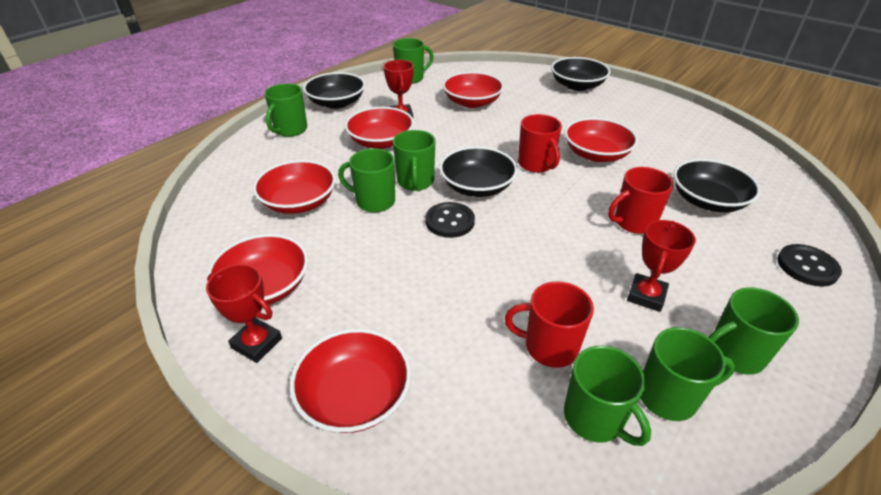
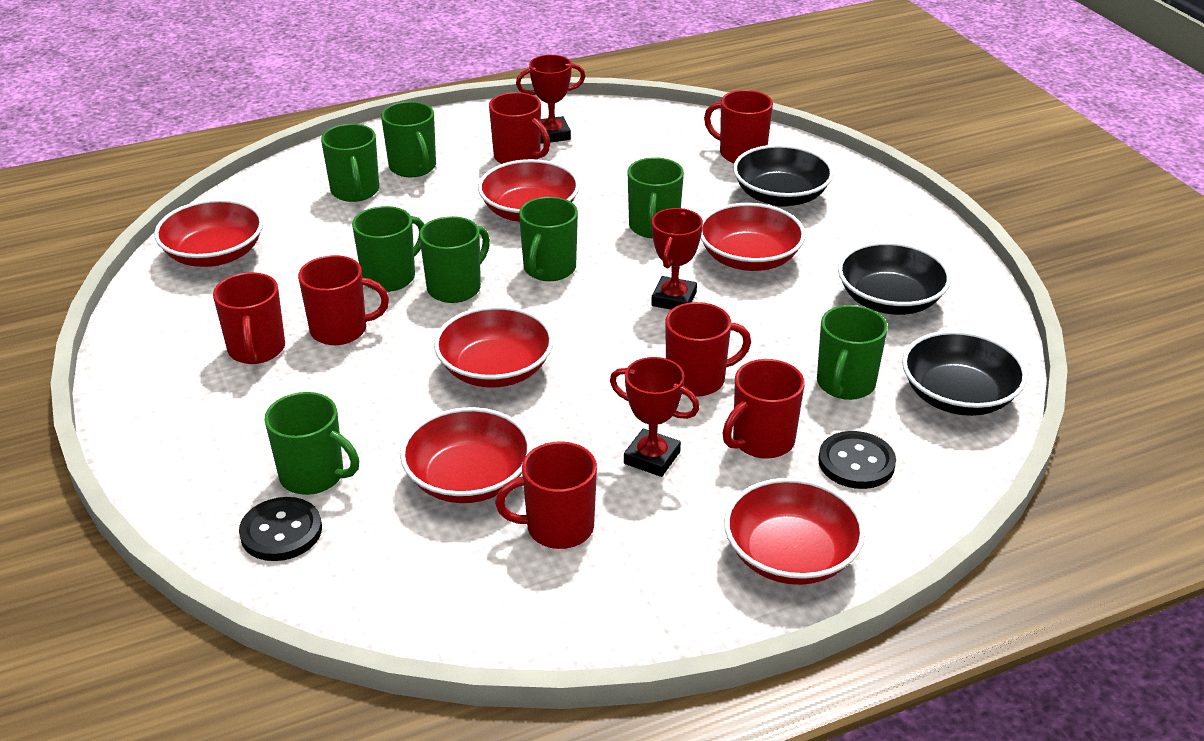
black bowl: [303,72,365,109] [439,146,518,197] [551,57,610,91] [673,159,760,212] = 4 -> [733,145,834,207] [838,242,951,315] [902,330,1027,416] = 3
green mug: [264,83,307,137] [338,148,395,212] [393,38,434,84] [393,130,435,191] [564,346,651,446] [640,327,735,421] [709,287,799,375] = 7 -> [264,392,359,495] [321,124,379,202] [352,206,424,292] [381,101,436,177] [419,216,490,303] [519,197,578,281] [627,157,684,239] [817,305,888,400] = 8
red mug: [505,281,594,368] [518,114,562,173] [608,167,674,234] = 3 -> [213,272,285,364] [298,255,389,345] [489,92,550,164] [495,441,597,549] [665,302,751,397] [704,90,773,163] [723,359,805,459] = 7

